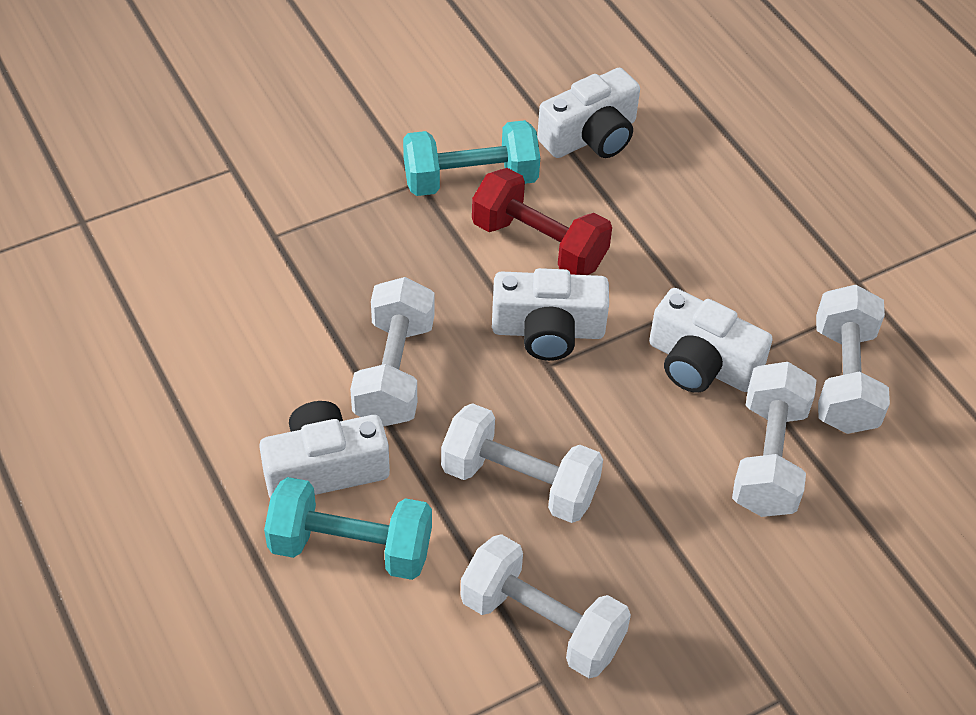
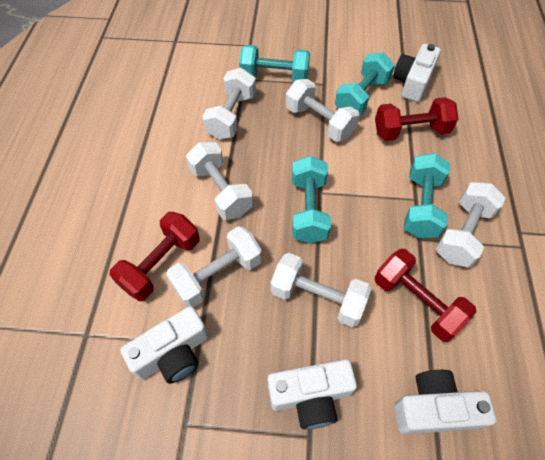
red dumbbell: [472,168,612,275] = 1 -> [110,212,200,301] [375,97,458,141] [375,249,477,342] = 3
turquoise dumbbell: [264,477,432,580] [403,120,540,196] = 2 -> [239,45,310,82] [292,156,331,244] [335,52,395,116] [404,153,450,238] = 4
white dumbbell: [350,277,435,427] [441,403,603,523] [461,534,631,678] [732,362,816,517] [816,285,890,434] = 5 -> [166,226,262,307] [186,142,253,220] [202,68,256,139] [271,253,371,327] [286,79,360,142] [436,182,505,267] = 6

